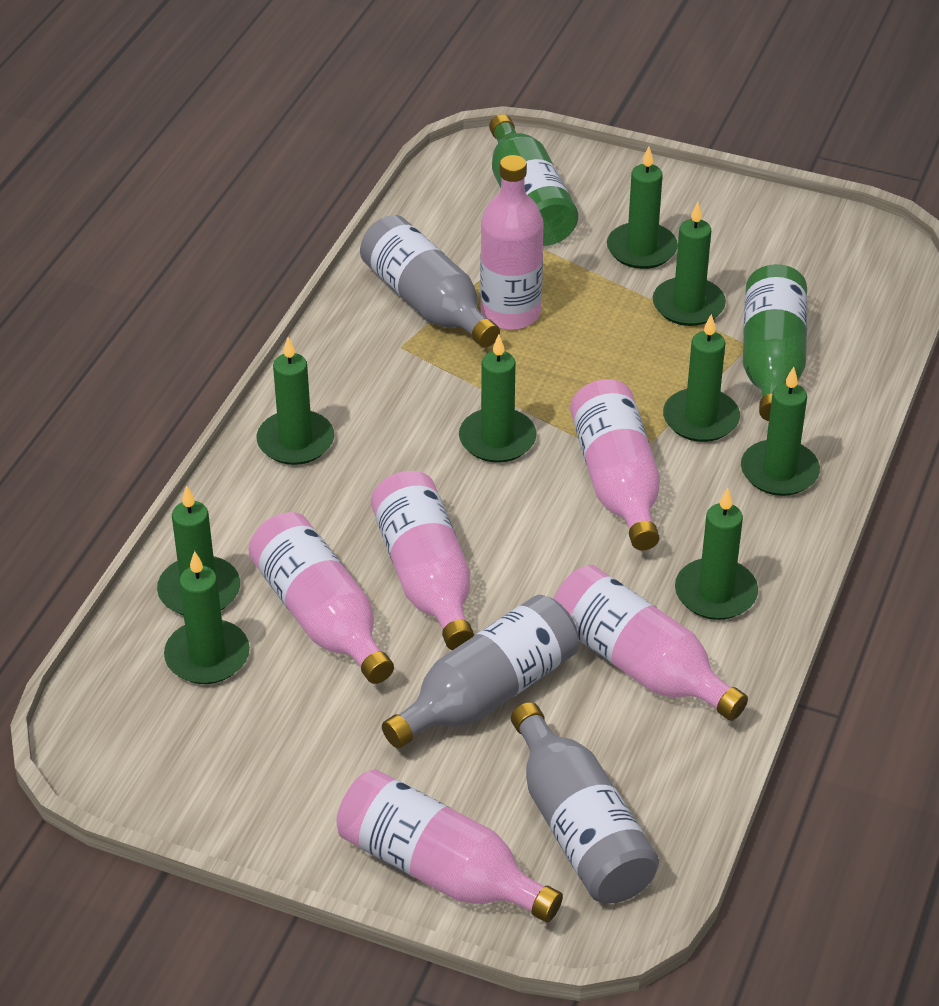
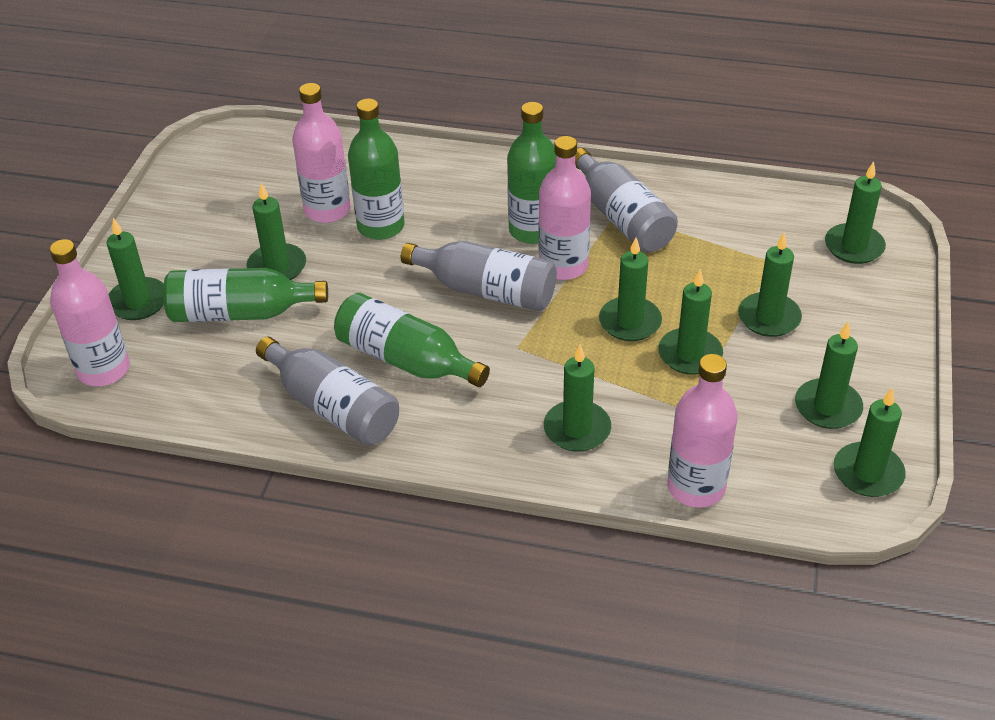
green bottle: [489,114,578,246] [743,264,808,421] = 2 -> [163,268,328,322] [334,293,490,387] [348,98,404,240] [507,102,556,244] = 4
pink bottle: [248,512,394,684] [336,769,563,923] [371,471,474,650] [480,155,544,330] [554,565,748,721] [570,379,660,550] = 6 -> [49,239,130,386] [292,83,351,223] [538,136,591,280] [667,354,738,508] = 4

